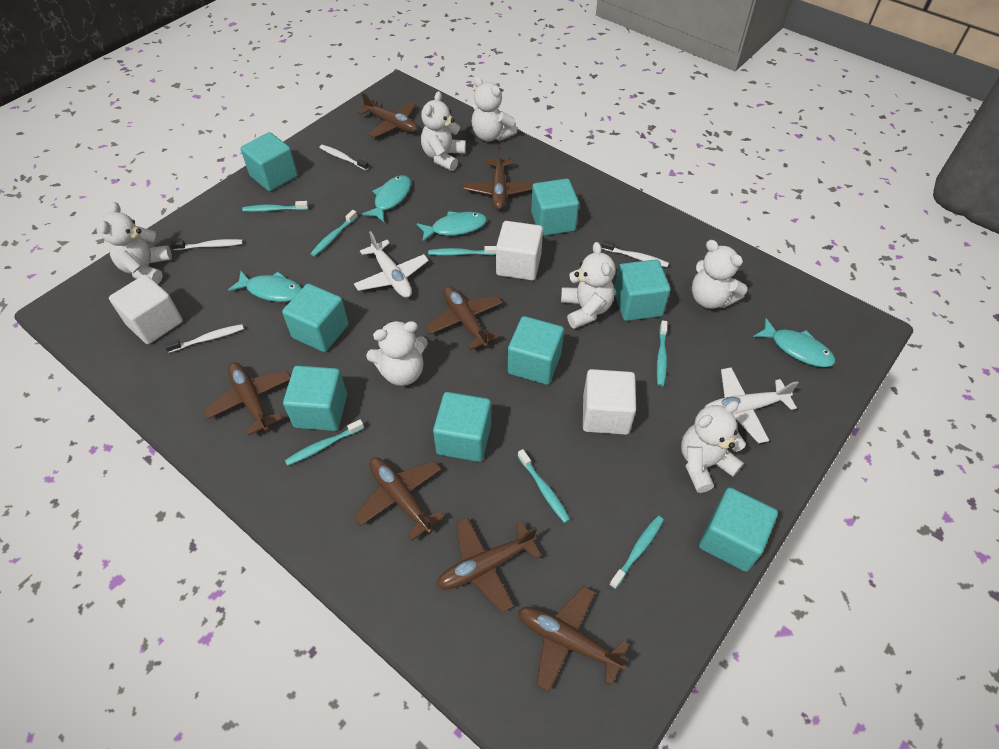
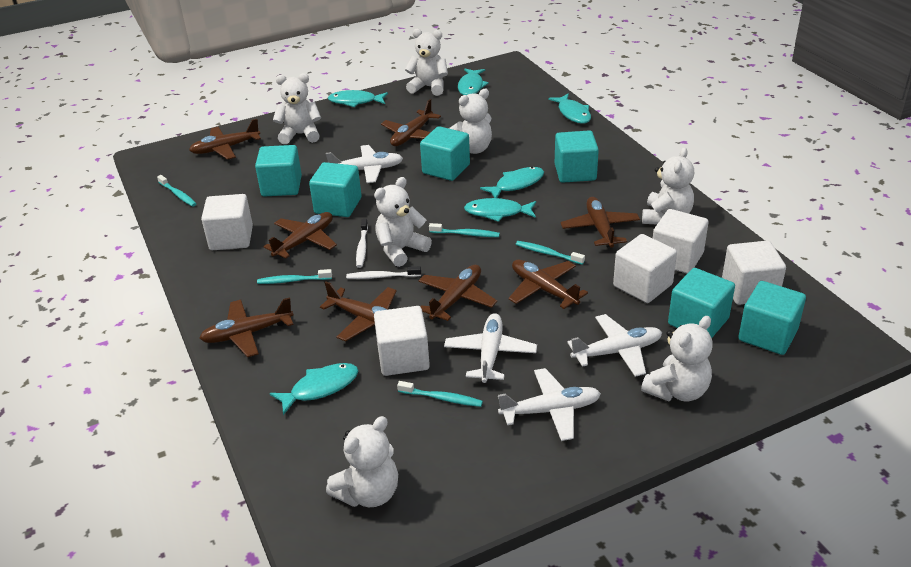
brown plane: [203,362,291,436] [354,457,445,540] [358,92,418,138] [425,286,503,350] [437,517,542,612] [463,146,534,210] [518,586,629,692] = 7 -> [189,119,261,160] [199,297,293,357] [263,212,337,258] [320,282,397,341] [381,99,441,146] [419,265,497,321] [508,260,588,309] [561,197,640,248] = 8
turquoise cube: [240,132,298,191] [282,284,349,352] [283,366,347,431] [433,392,491,462] [508,316,564,385] [531,178,579,236] [614,259,670,321] [699,487,778,572] = 8 -> [255,145,302,196] [309,162,362,217] [420,126,470,181] [555,130,599,183] [668,268,735,338] [738,281,806,355] = 6
turquoise fish: [228,271,302,302] [362,175,411,222] [416,211,487,242] [753,318,835,367] = 4 -> [270,363,358,415] [328,90,388,107] [458,69,489,95] [464,198,536,222] [480,167,544,198] [548,93,591,124] = 6
turquoise toothbrush: [242,201,308,212] [285,419,364,466] [310,210,358,257] [428,246,496,256] [518,449,570,523] [609,516,664,589] [657,320,667,386] = 7 -> [157,175,196,207] [257,269,332,284] [397,381,483,407] [429,223,500,237] [516,241,585,265] = 5
white cube: [109,275,183,344] [496,221,543,280] [583,369,636,435] = 3 -> [201,194,253,250] [374,306,430,376] [613,234,677,303] [653,209,709,274] [722,241,786,305] = 5
white plane: [354,231,429,298] [704,367,798,444] = 2 -> [326,145,403,183] [444,313,537,383] [498,368,601,441] [567,314,662,377] = 4
white toothbrush: [164,324,244,353] [171,239,243,250] [319,145,369,170] [601,240,669,267] = 4 -> [346,266,421,279] [356,219,368,268] = 2

